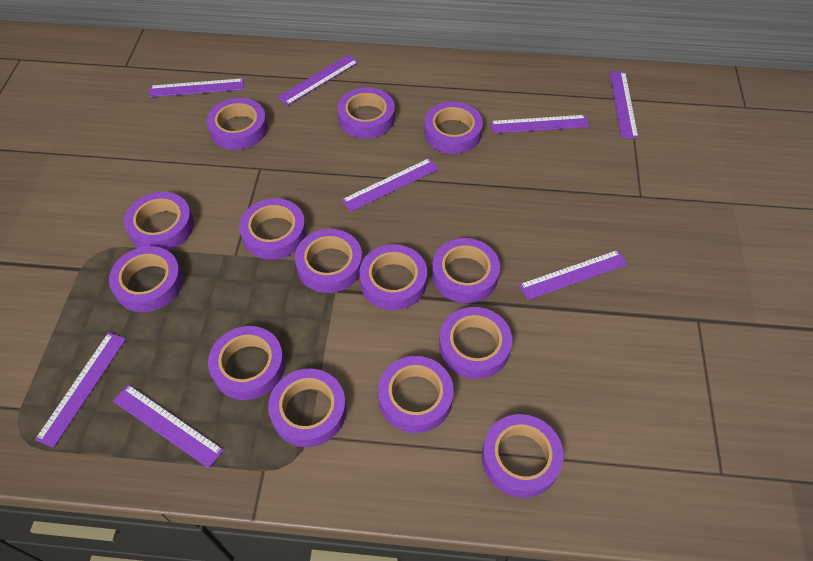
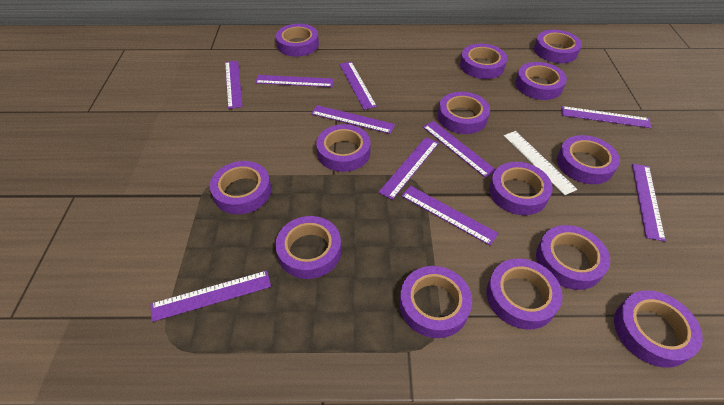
purple ruler: [35,332,126,448] [113,384,224,468] [149,78,244,97] [277,55,359,106] [342,158,439,212] [490,115,589,134] [519,250,628,300] [610,71,639,138] = 8 -> [151,271,271,322] [225,60,243,109] [255,75,334,87] [311,105,395,134] [339,62,377,110] [378,137,439,200] [401,186,498,245] [423,121,496,178] [561,106,652,128] [632,164,666,242] = 10
white ruler: none = 0 -> [504,131,577,196] = 1

